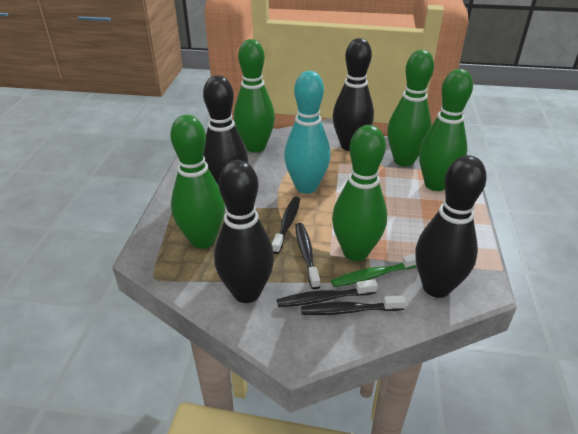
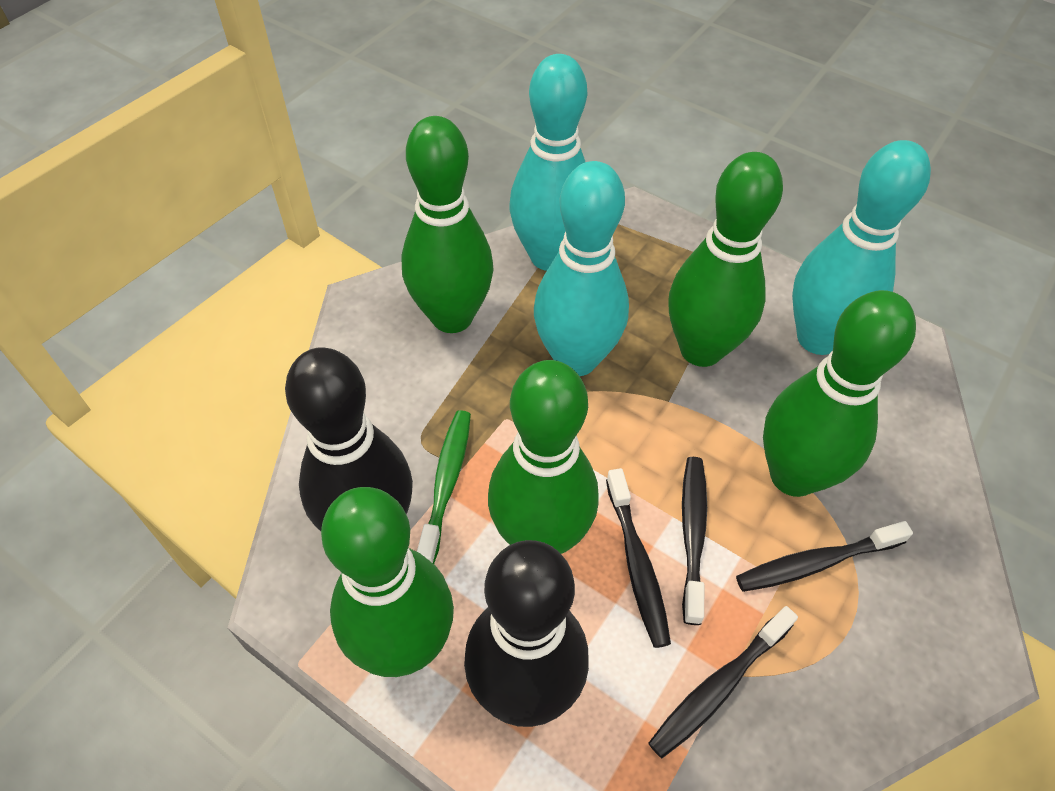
black bowling pin: [203,75,248,186] [214,160,274,303] [333,38,374,151] [415,155,487,298] = 4 -> [285,347,413,531] [464,540,589,727] = 2
turquoise bowling pin: [284,71,330,194] = 1 -> [510,54,588,271] [534,161,629,376] [792,140,931,355] = 3

